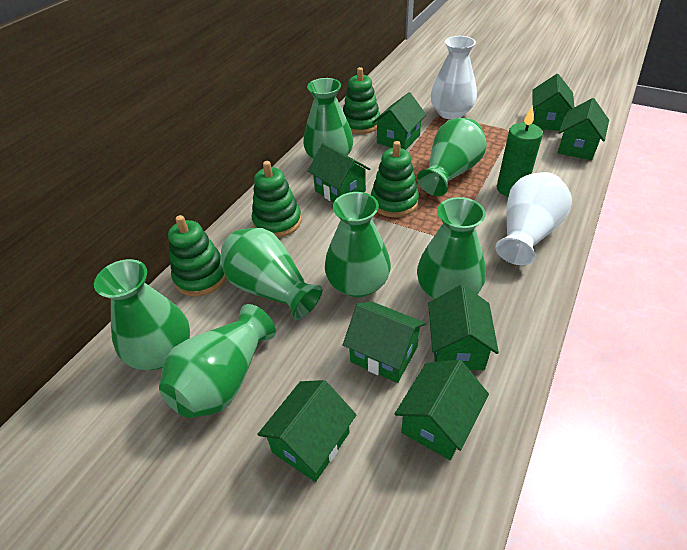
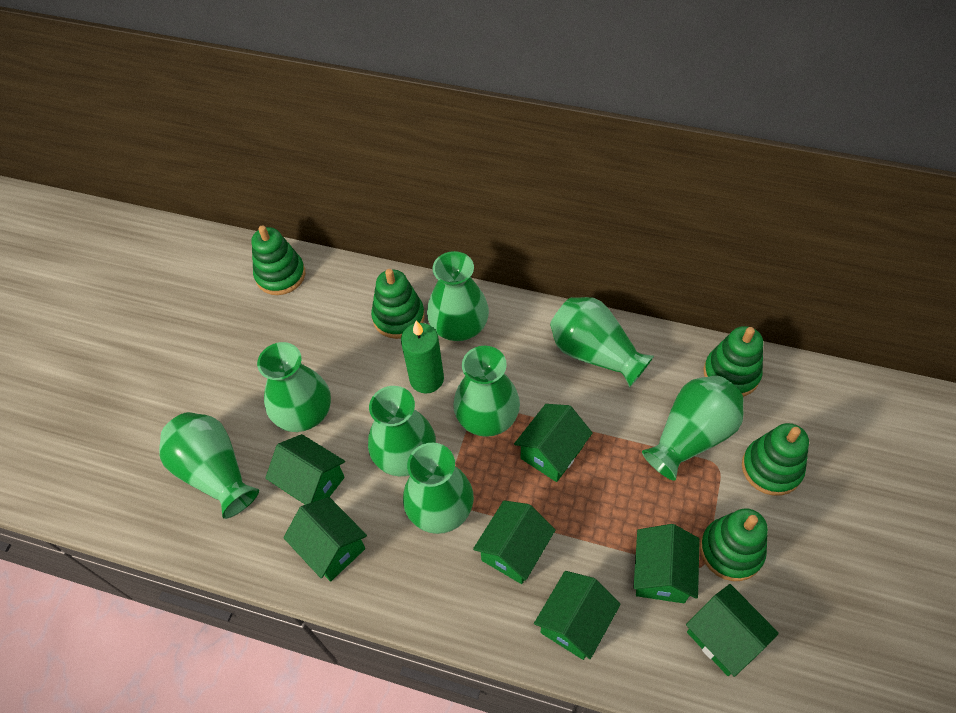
green house: [257,380,357,482] [308,143,370,203] [343,301,426,383] [372,92,426,150] [395,360,489,460] [428,284,499,370] [532,74,575,131] [557,98,609,160] = 8 -> [265,434,345,505] [283,497,367,582] [473,500,556,584] [514,404,593,482] [534,571,621,660] [634,524,700,603] [686,584,779,677] = 7
green stacking toy: [168,215,227,297] [252,161,301,238] [343,67,380,134] [371,141,419,217] = 4 -> [251,225,305,295] [371,269,425,339] [700,508,768,581] [704,326,763,397] [742,423,809,496] = 5
green vase: [94,259,190,370] [159,304,276,418] [221,228,323,320] [303,78,353,159] [325,192,391,298] [417,118,487,196] [417,197,486,299] = 7 -> [159,412,259,519] [257,342,331,432] [368,386,436,477] [403,443,474,534] [427,251,489,341] [453,346,520,437] [550,297,654,388] [642,376,744,481] = 8
white vase: [430,36,477,120] [495,172,572,265] = 2 -> none = 0

